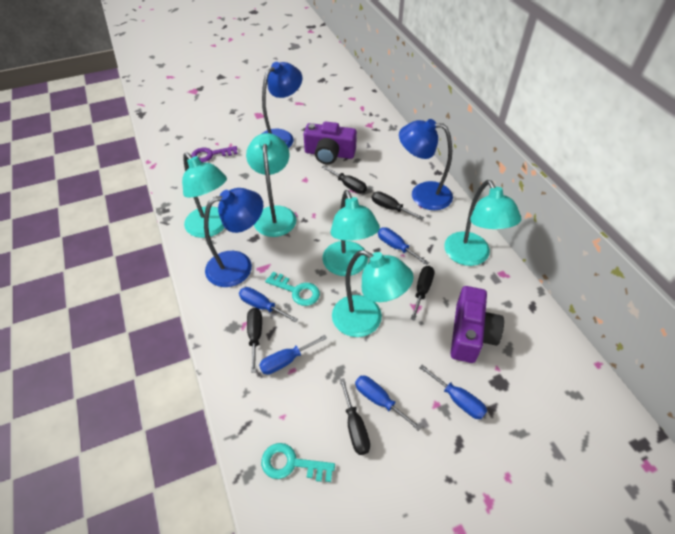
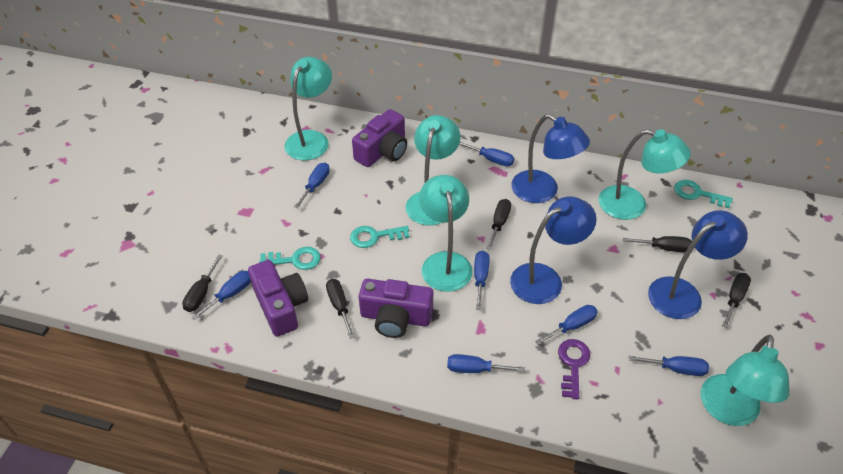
blue screwdriver: [239,287,298,322] [259,335,327,375] [355,376,422,431] [378,227,429,265] [419,365,487,419] = 5 -> [192,271,251,320] [294,163,330,208] [447,354,525,373] [459,142,514,166] [474,251,489,310] [535,305,598,345] [629,356,709,376] = 7
purple camera: [303,121,357,164] [450,286,504,363] = 2 -> [248,260,308,337] [352,109,407,167] [359,279,433,338] = 3
turquoise key: [261,443,335,482] [265,272,320,306] = 2 -> [259,247,321,270] [350,226,410,248] [674,180,733,208] = 3

